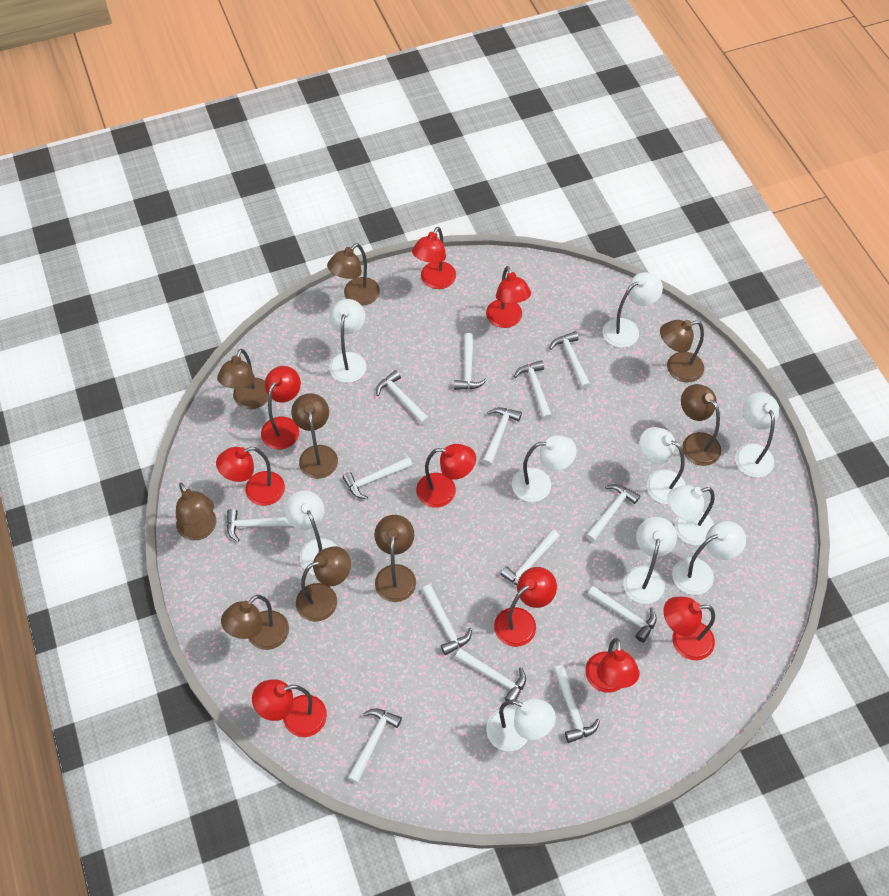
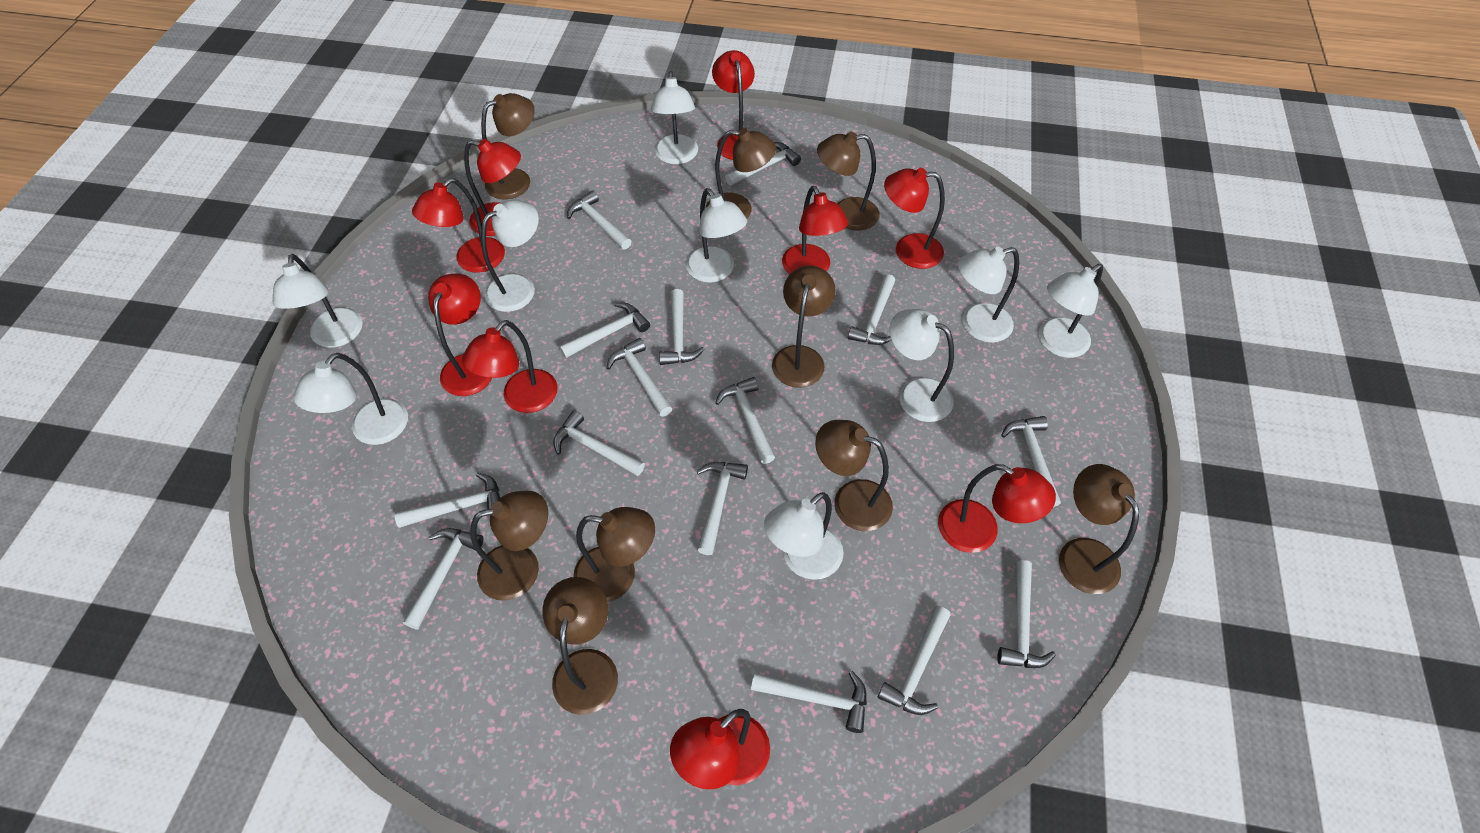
white hammer: [227,509,293,542] [342,457,412,499] [348,708,402,784] [376,370,429,425] [421,584,472,655] [454,333,487,390] [455,648,526,705] [482,407,522,466] [500,529,560,586] [514,360,552,420] [549,331,591,389] [553,665,600,743] [586,484,640,542] [587,586,657,643] = 14 -> [394,473,500,528] [403,528,484,630] [553,410,645,476] [559,303,650,358] [567,190,632,249] [606,338,672,417] [659,289,704,365] [697,462,748,555] [715,377,775,464] [725,142,801,186] [751,671,867,733] [848,274,895,345] [877,606,951,715] [997,560,1056,668] [1001,416,1061,507] = 15
white lamp: [285,491,337,575] [329,299,366,383] [486,698,556,751] [512,435,577,502] [603,273,663,348] [623,517,677,604] [640,427,686,504] [667,485,715,545] [672,521,746,595] [735,392,780,477] = 10 -> [273,254,363,348] [293,353,408,445] [481,200,539,312] [651,71,698,164] [686,188,747,283] [764,492,843,580] [890,309,954,422] [958,246,1019,343] [1039,264,1103,358] = 9

